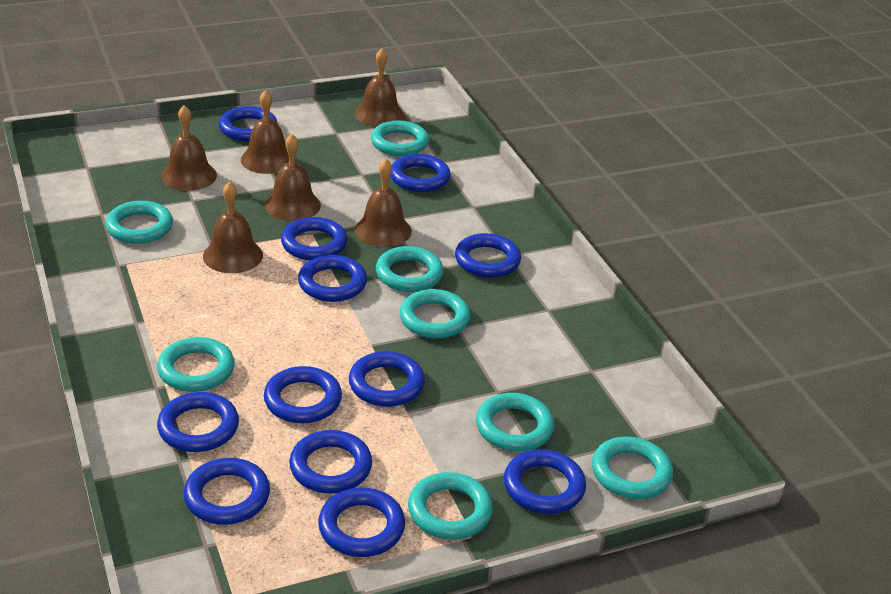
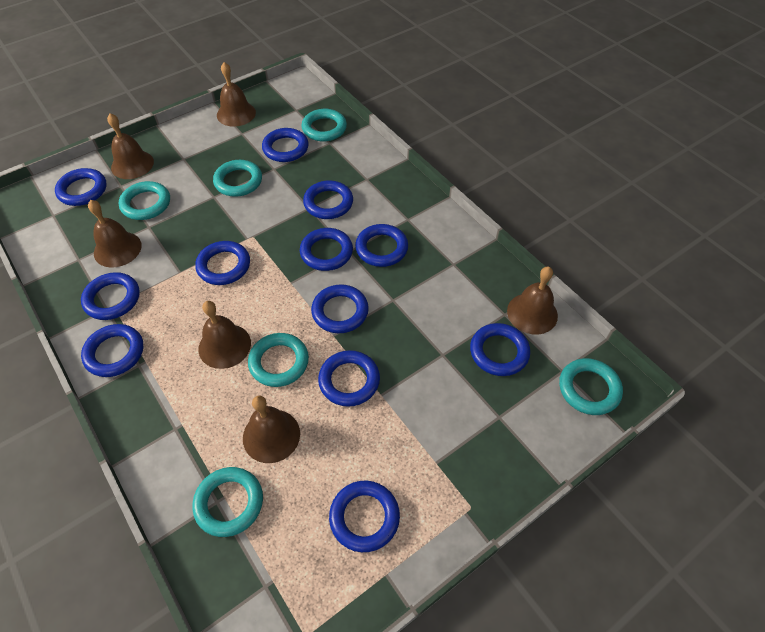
turquoise ring: [105,201,173,244] [157,337,235,392] [371,121,429,156] [376,246,443,292] [400,289,470,339] [408,472,493,540] [476,393,554,451] [592,436,673,499] = 8 -> [119,181,170,220] [193,467,263,537] [213,160,262,197] [248,333,309,387] [302,109,347,141] [559,358,623,415] = 6

